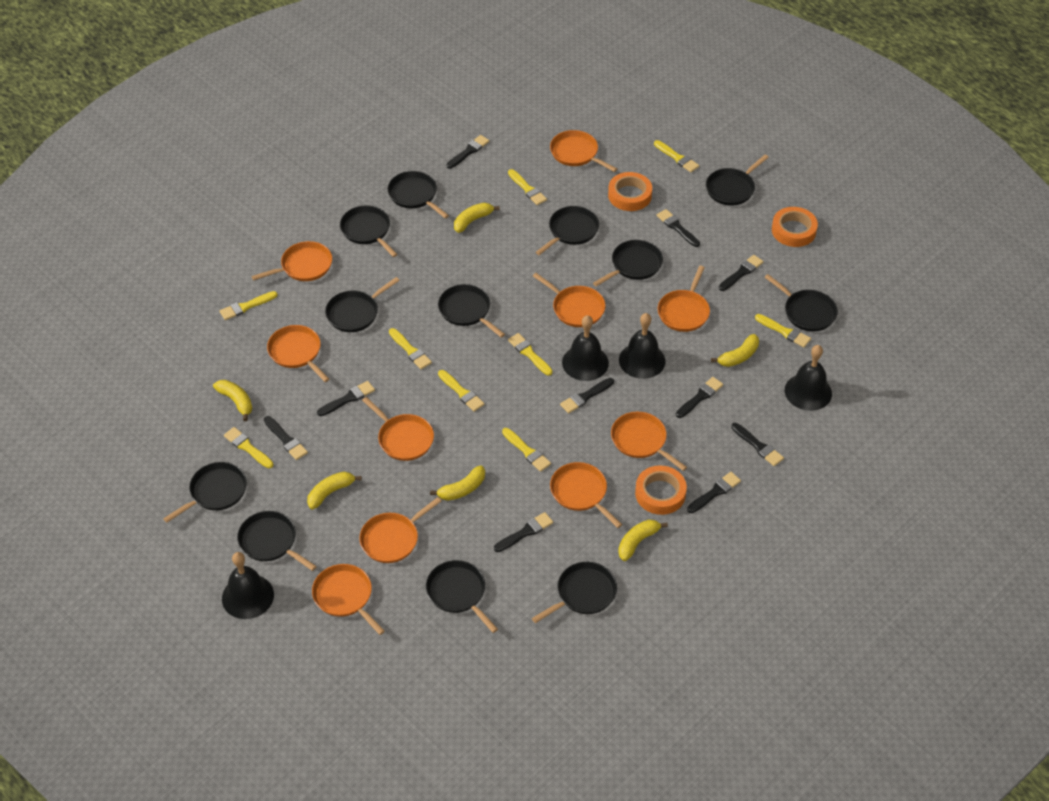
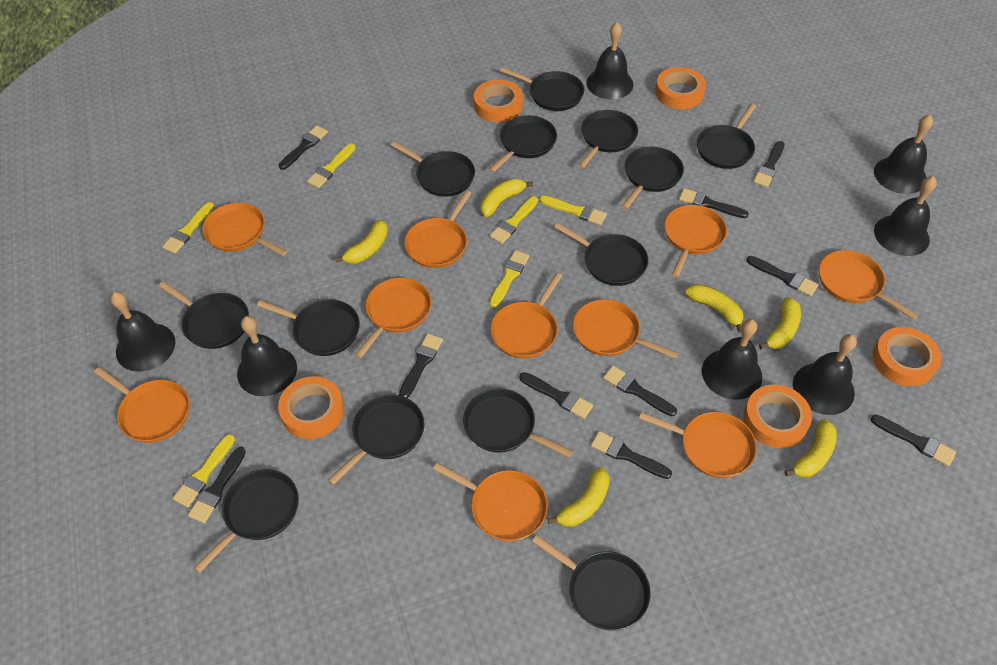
black bell: [222,552,274,619] [562,315,609,381] [619,313,665,379] [785,345,832,411] = 4 -> [110,292,175,372] [237,316,297,396] [586,22,633,99] [702,319,762,400] [793,334,857,415] [874,115,933,194] [874,176,937,256] = 7
black pan: [163,462,247,523] [237,511,317,571] [325,277,400,332] [340,206,398,257] [388,171,449,219] [426,560,498,633] [438,284,505,337] [532,562,617,623] [535,206,599,255] [593,240,663,287] [706,155,769,206] [764,274,838,331] = 12 -> [159,281,249,349] [194,469,299,573] [257,299,360,356] [328,395,425,485] [391,141,475,197] [463,388,573,458] [489,115,557,173] [500,67,584,111] [532,535,651,631] [554,223,648,286] [578,110,638,169] [622,147,684,209] [697,104,756,169] = 13
orange tape: [608,172,652,211] [635,465,687,515] [772,207,818,247] = 3 -> [278,376,344,439] [474,79,523,122] [655,67,706,109] [743,385,812,448] [873,327,941,386] = 5
yellow brush: [220,291,278,320] [224,427,274,469] [389,328,432,369] [438,370,485,412] [502,428,551,472] [508,169,547,205] [508,333,553,376] [654,140,699,172] [755,314,811,347] = 9 -> [162,202,214,253] [172,434,235,507] [307,143,356,188] [489,250,529,308] [490,196,538,244] [539,196,607,225] = 6

